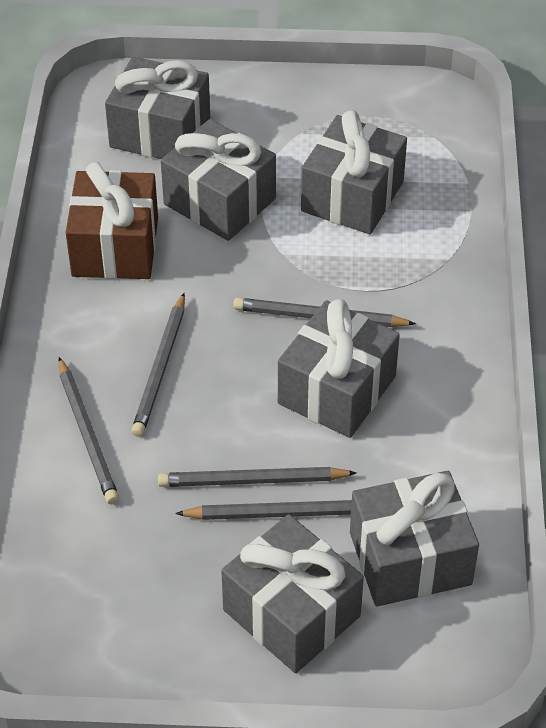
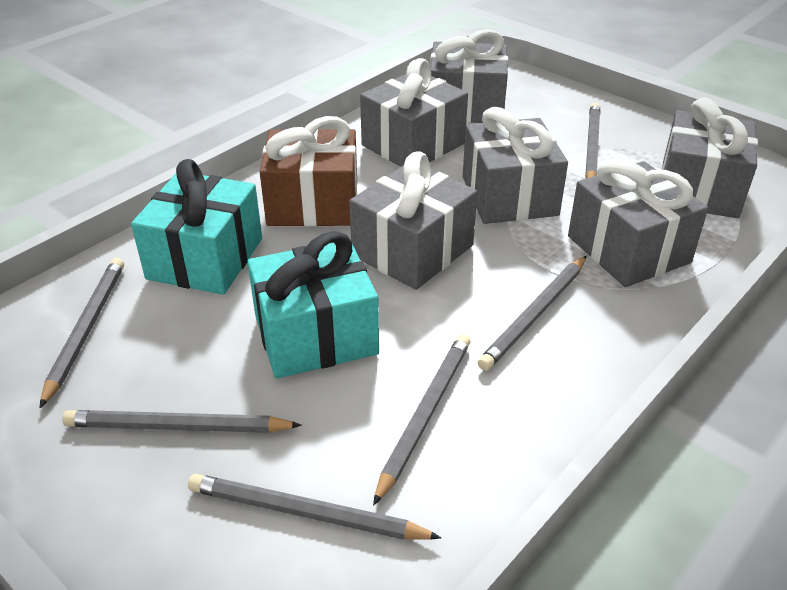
grey pencil: [58,357,119,504] [131,293,185,437] [158,467,357,487] [175,500,352,520] [233,298,416,327] = 5 -> [40,258,124,408] [62,410,302,433] [188,474,442,540] [373,334,471,506] [477,256,587,371] [585,103,600,179] = 6
turquoise gift: none = 0 -> [131,159,262,295] [247,231,379,379] = 2

